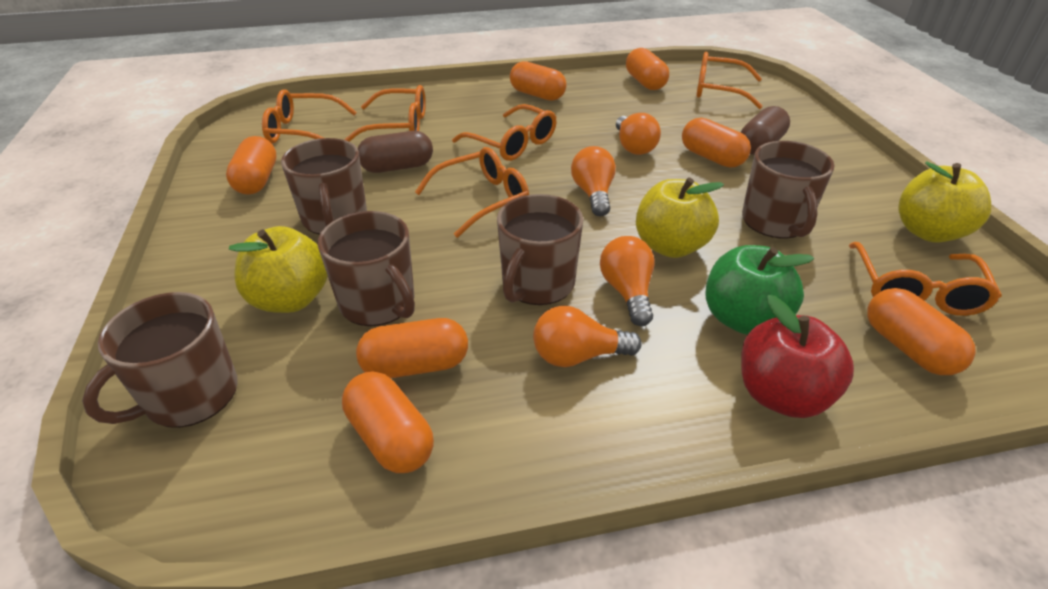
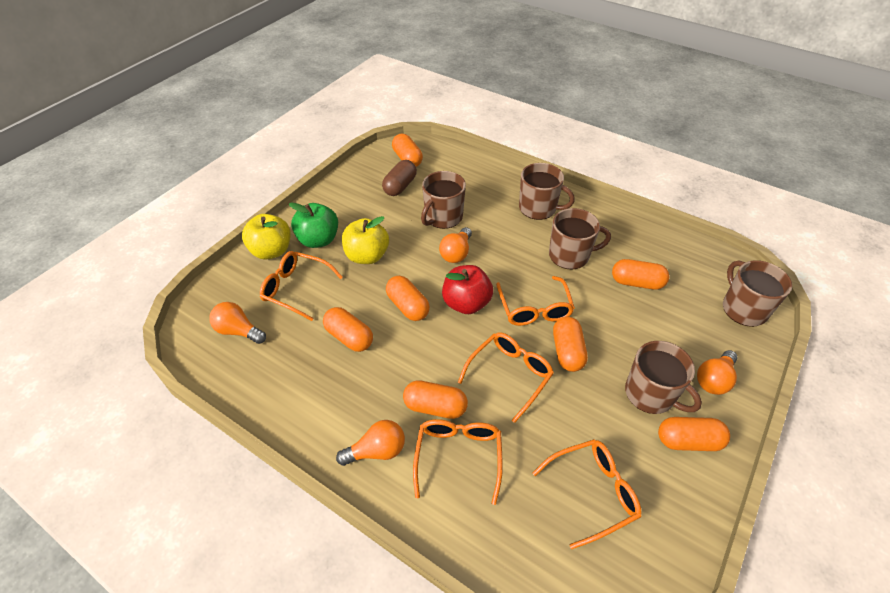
brown capsule: [358,131,433,173] [741,106,790,155] = 2 -> [382,160,417,196] = 1
orange glasses: [262,89,357,144] [345,85,426,141] [415,147,529,238] [452,104,556,161] [696,52,763,109] [849,242,1002,316] = 6 -> [260,251,342,321] [413,419,503,505] [458,332,554,423] [496,276,575,326] [532,439,642,549] = 5
yellow apple: [229,226,328,313] [636,177,724,258] [898,161,991,243] = 3 -> [242,214,291,260] [342,216,389,264] = 2

